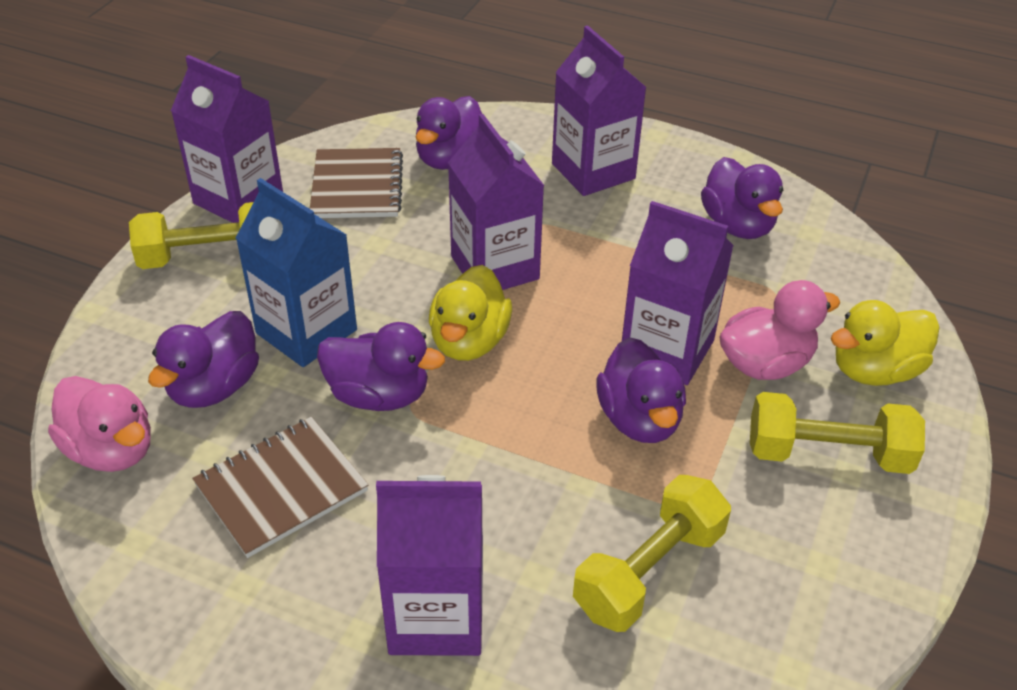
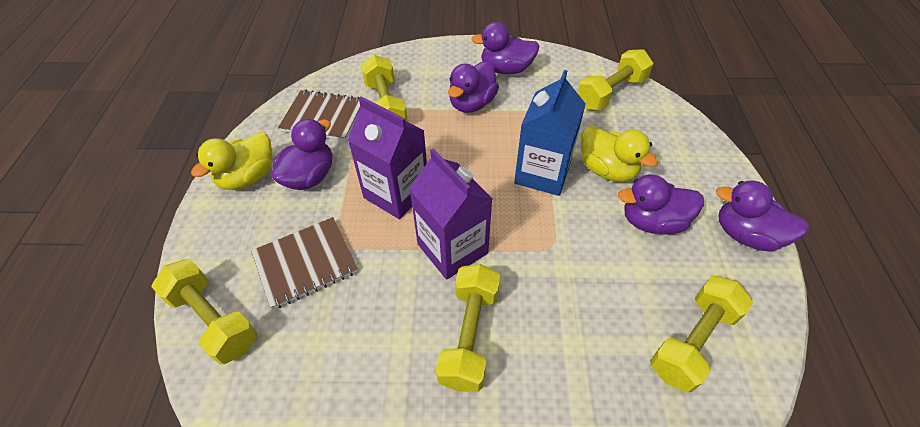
pink duck: [48,376,151,472] [719,280,840,380] = 2 -> none = 0
purple carton: [171,55,283,223] [376,475,483,656] [448,114,544,290] [552,25,647,196] [622,201,734,385] = 5 -> [348,96,427,219] [409,148,492,280] = 2
yellow dumbbell: [129,202,254,269] [573,475,731,632] [750,392,925,474] = 3 -> [151,259,257,365] [361,55,408,121] [436,264,500,392] [578,49,653,110] [650,276,753,393] = 5

